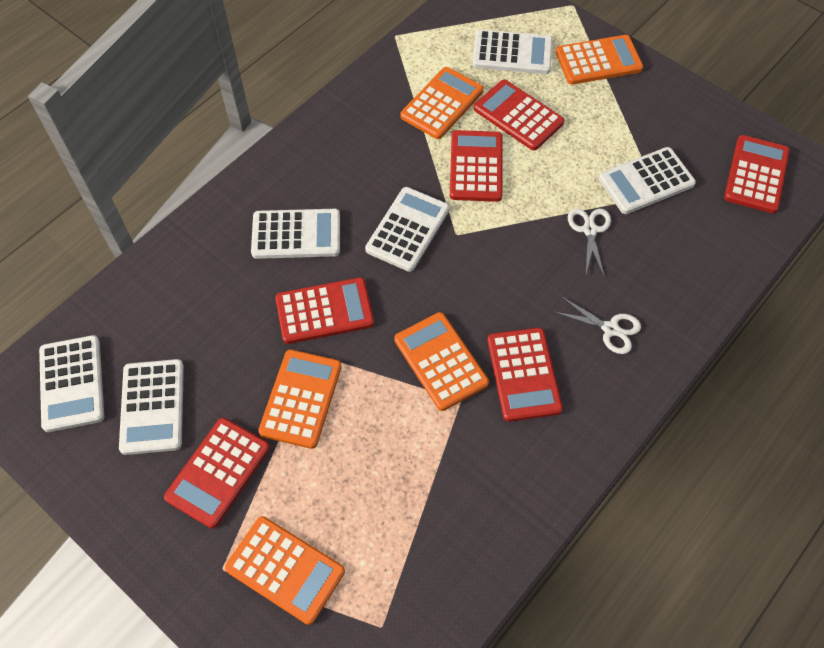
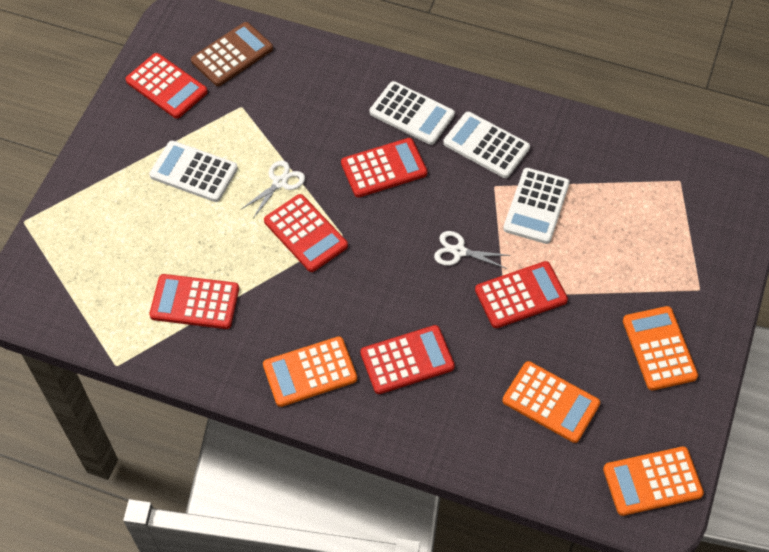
brown calculator: none = 0 -> [191,22,273,86] = 1
orange calculator: [225,516,345,625] [258,349,342,449] [394,312,489,411] [400,67,484,139] [556,35,643,85] = 5 -> [263,337,357,407] [502,361,600,443] [603,447,704,516] [623,306,698,390] = 4
white calculator: [39,335,104,432] [119,359,184,455] [251,209,340,259] [365,187,450,272] [472,30,553,74] [599,147,696,214] = 6 -> [149,141,238,202] [370,81,455,145] [443,112,530,178] [503,168,570,244] = 4

